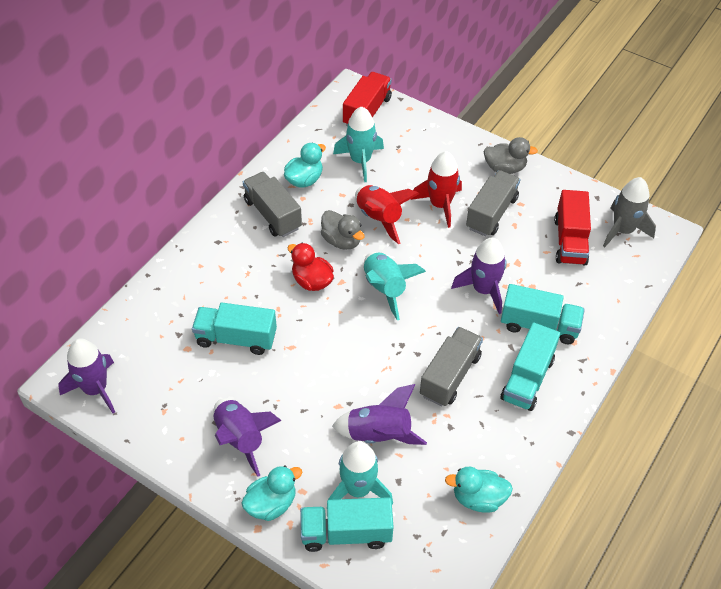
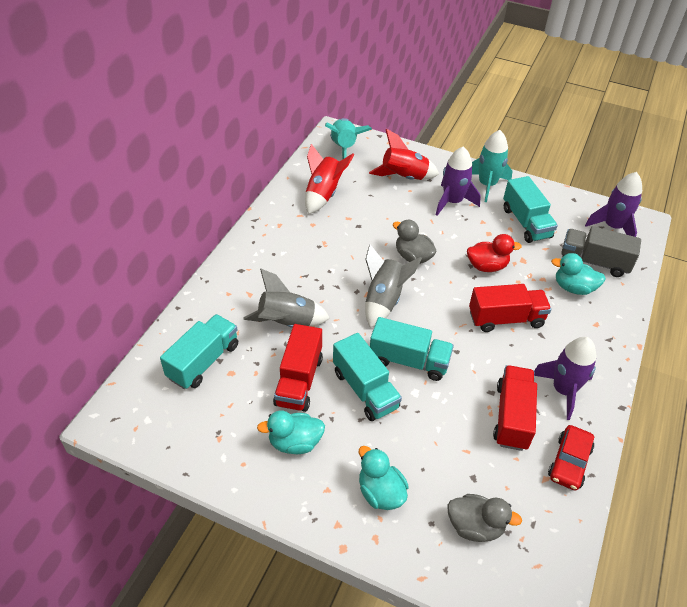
grey rocket: [603,177,656,247] = 1 -> [243,269,330,328] [365,244,422,328] = 2
grey truck: [243,172,302,237] [420,327,483,407] [466,170,520,236] = 3 -> [562,226,641,277] = 1
purple rocket: [58,339,115,413] [214,398,282,477] [332,384,427,445] [451,238,507,314] = 4 -> [435,147,481,216] [534,337,596,420] [585,172,642,237] = 3
red car: none = 0 -> [548,425,594,491] = 1
red truck: [343,72,392,126] [554,190,591,265] = 2 -> [273,324,323,412] [469,284,551,332] [493,365,537,451] = 3
turquoise rocket: [328,441,393,504] [333,106,384,182] [364,252,426,320] = 3 -> [325,118,372,159] [472,130,512,202] = 2

